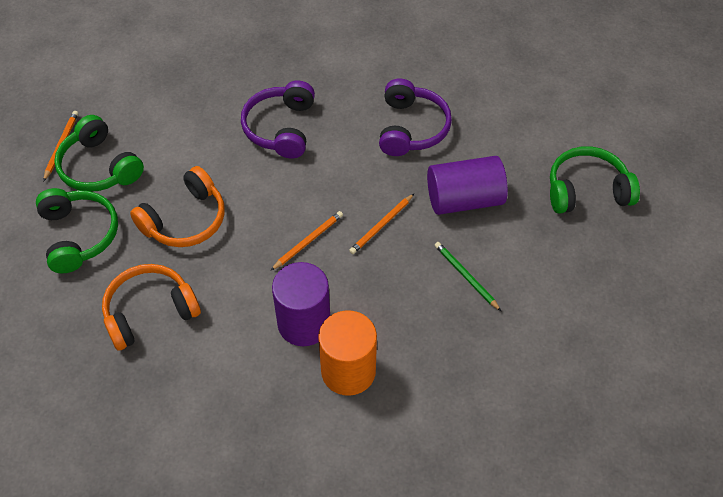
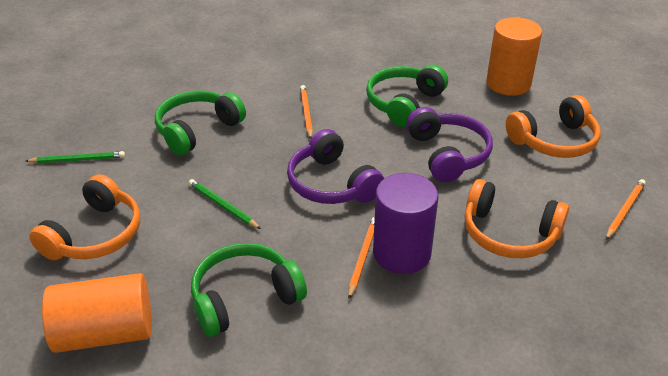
green pencil: [435,242,501,311] = 1 -> [26,151,125,163] [189,179,261,229] = 2
orange cylinder: [318,310,377,396] = 1 -> [42,273,152,353] [486,17,542,96] = 2
orange headphones: [102,264,201,350] [130,166,225,247] = 2 -> [29,174,140,260] [464,179,569,258] [506,95,601,158] = 3
purple cylinder: [272,262,330,346] [427,156,508,215] = 2 -> [373,173,439,274] = 1

